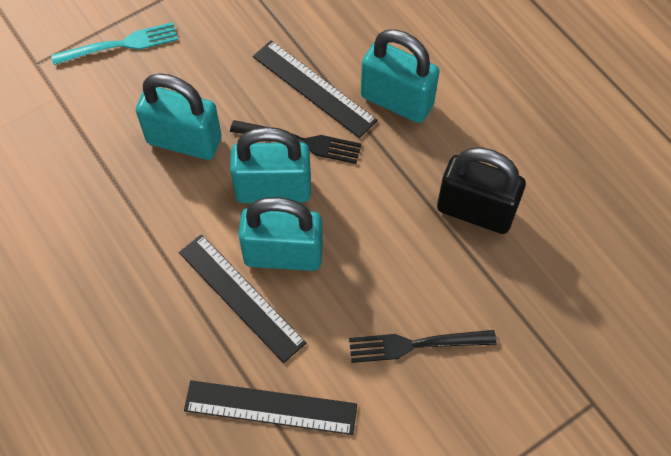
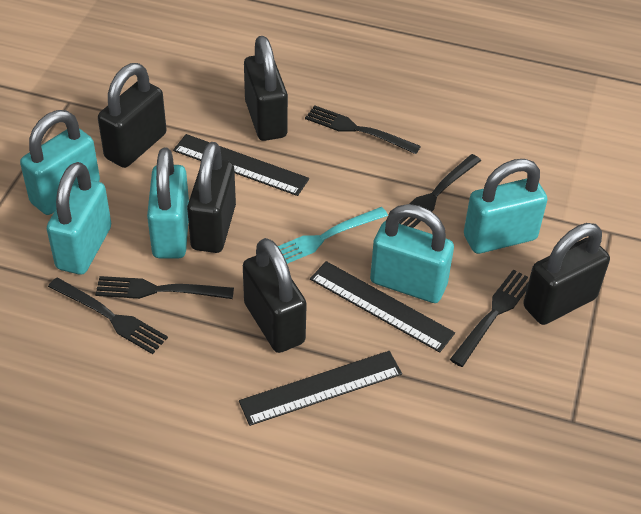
black fork: [230,120,362,164] [349,330,497,363] = 2 -> [48,277,168,354] [95,276,234,299] [305,105,421,154] [399,154,481,228] [450,269,529,367] = 5
black padlock: [437,147,526,234] = 1 -> [98,63,167,168] [187,142,236,253] [243,238,307,353] [244,36,288,141] [523,223,610,325] = 5
turquoise padlock: [136,73,222,160] [230,127,311,203] [238,197,323,271] [361,29,440,123] = 4 -> [20,110,100,215] [47,162,111,275] [147,148,189,258] [370,204,454,303] [464,159,548,254] = 5

